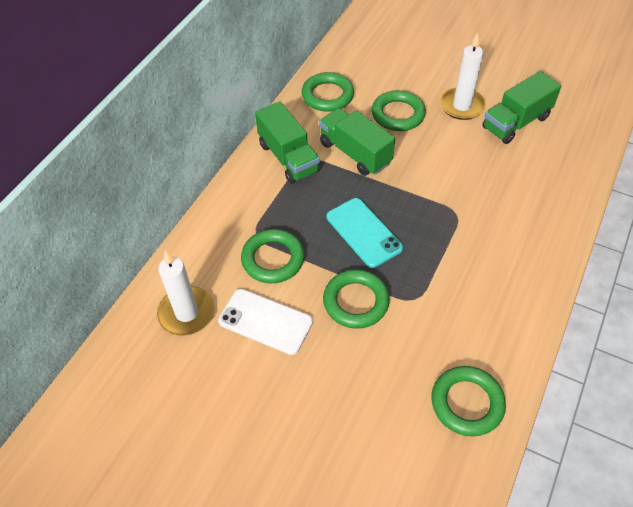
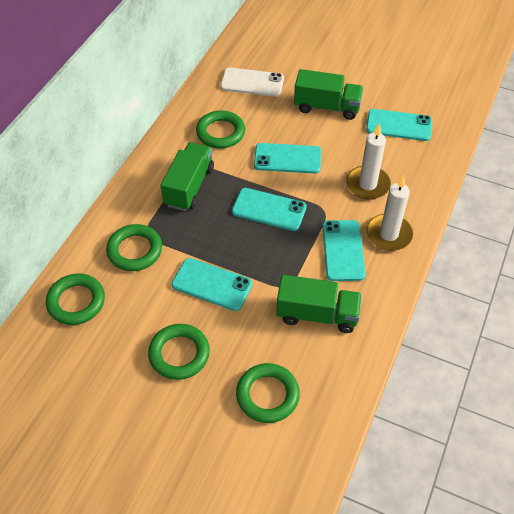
turquoise phone: [327,198,403,268] = 1 -> [172,258,252,311] [232,188,307,231] [254,143,321,174] [323,220,366,281] [366,109,432,141] = 5

